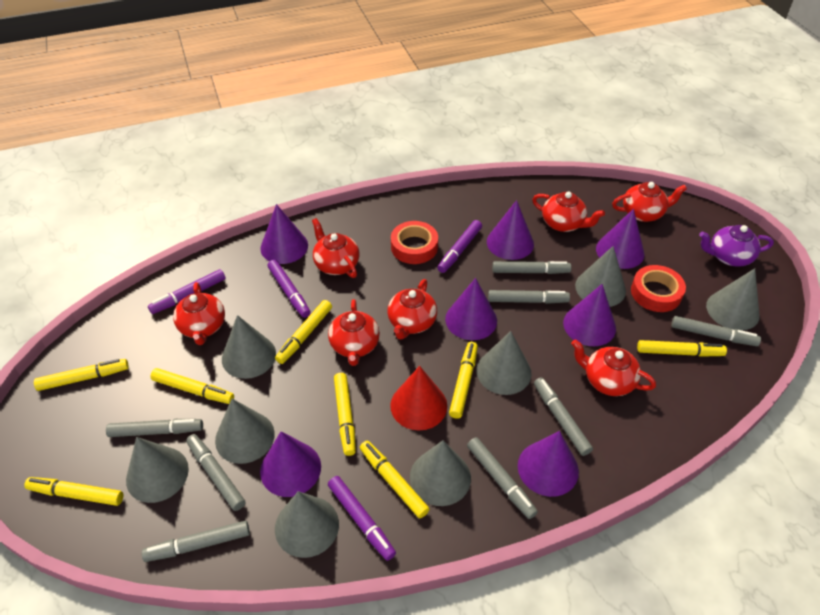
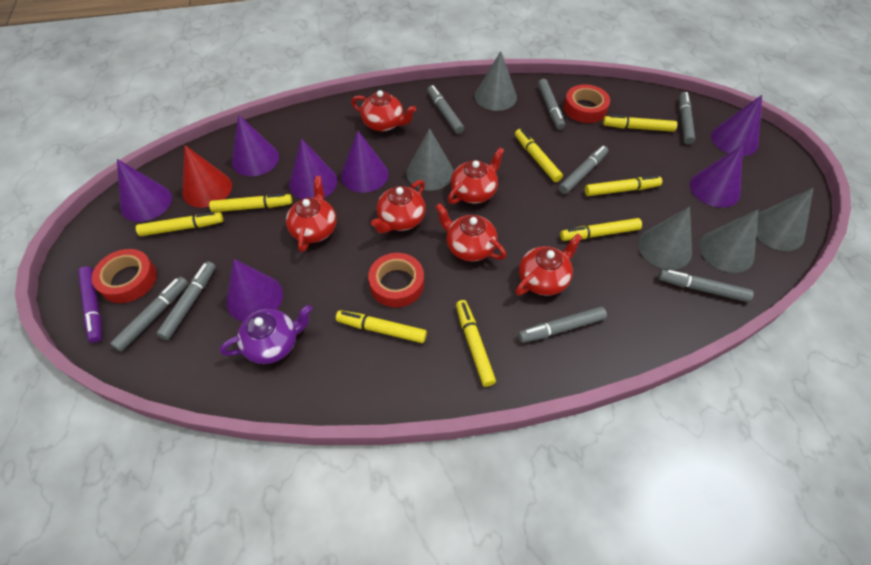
grey cone: [126,437,189,503] [215,399,275,464] [222,315,276,379] [275,491,339,558] [410,440,471,506] [476,331,531,395] [575,246,626,307] [706,268,760,331] = 8 -> [406,128,454,191] [475,51,517,111] [638,206,692,270] [699,210,758,273] [756,188,813,251] = 5
purple marker: [148,269,226,314] [268,260,311,318] [328,476,396,561] [437,220,482,273] = 4 -> [78,266,102,343] = 1
red tape: [391,221,438,264] [631,265,686,312] = 2 -> [92,249,157,303] [368,253,424,307] [564,84,610,123] = 3
red teapot: [173,282,225,345] [312,218,359,278] [328,299,380,366] [387,279,437,340] [532,192,605,232] [571,339,656,396] [612,182,687,222] = 7 -> [286,176,337,252] [351,90,416,132] [371,180,426,233] [436,203,506,261] [448,147,504,204] [515,233,582,296] = 6

